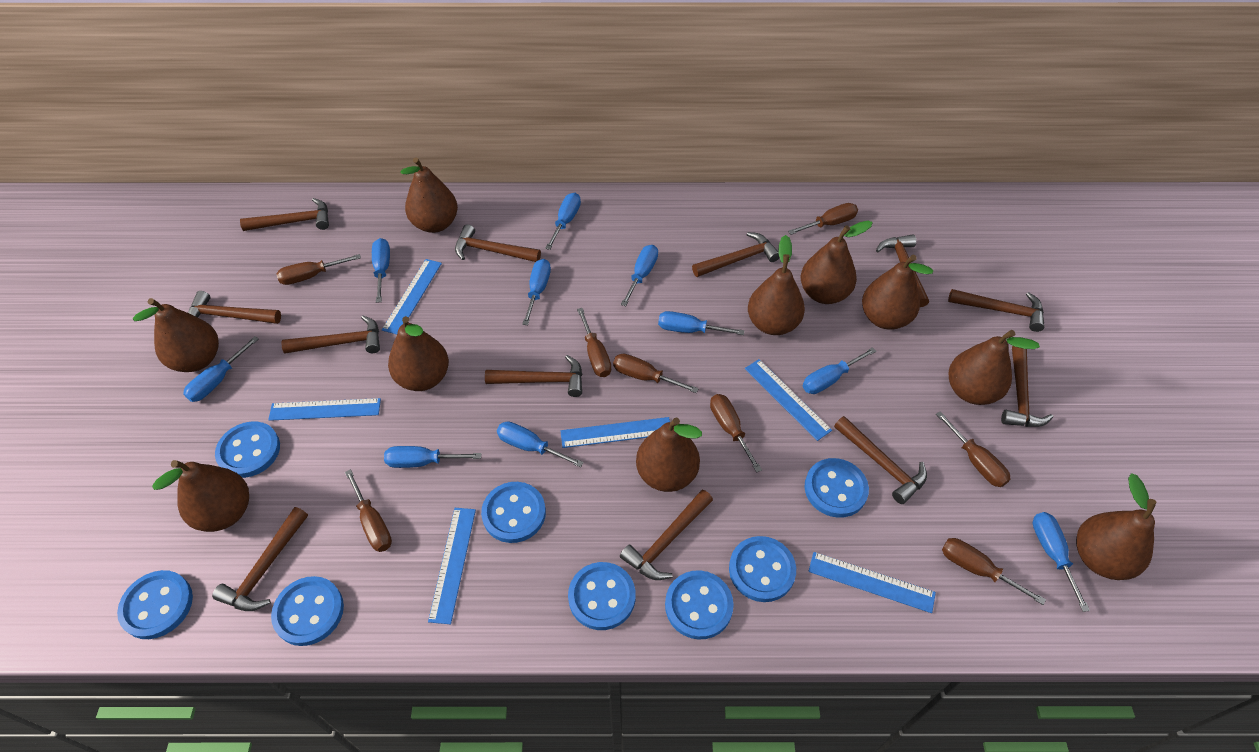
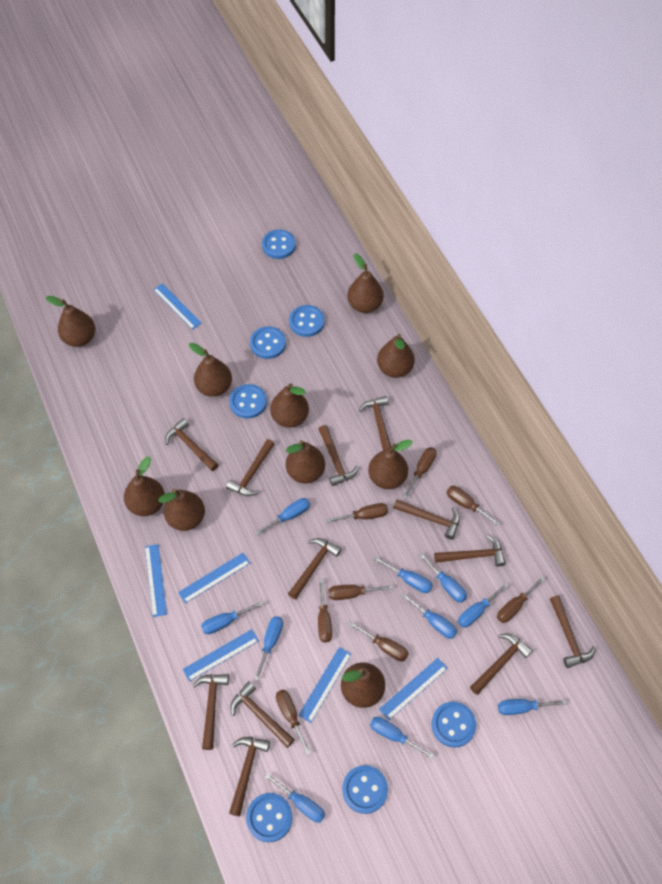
blue button: [117,570,193,639] [215,422,280,478] [271,576,344,646] [481,482,546,543] [568,562,636,630] [665,570,734,640] [729,536,796,602] [804,458,869,518] = 8 -> [229,384,267,419] [246,793,293,842] [250,326,286,359] [262,229,296,259] [289,305,325,337] [342,765,388,814] [432,701,476,748] = 7

